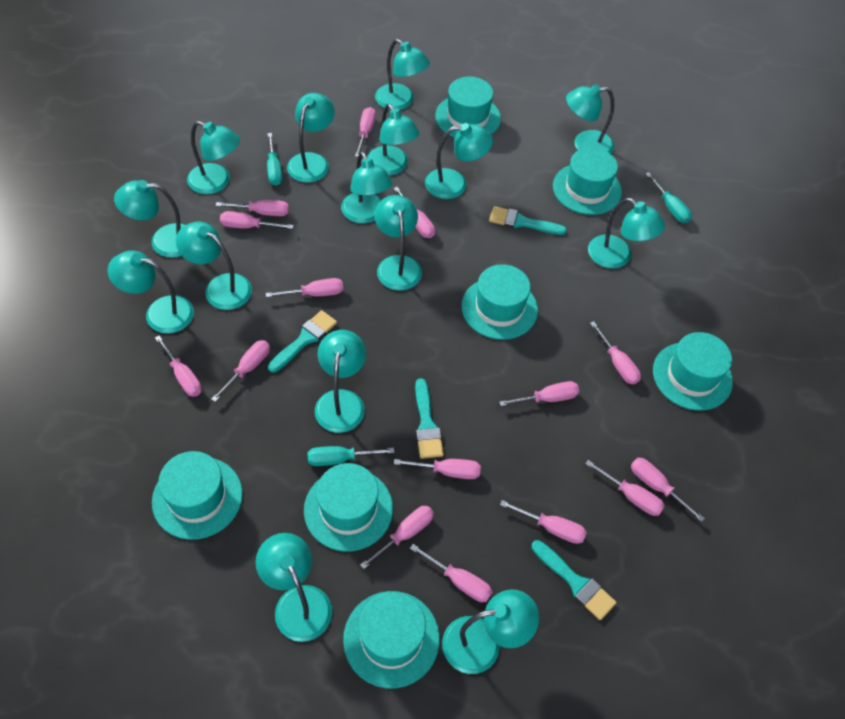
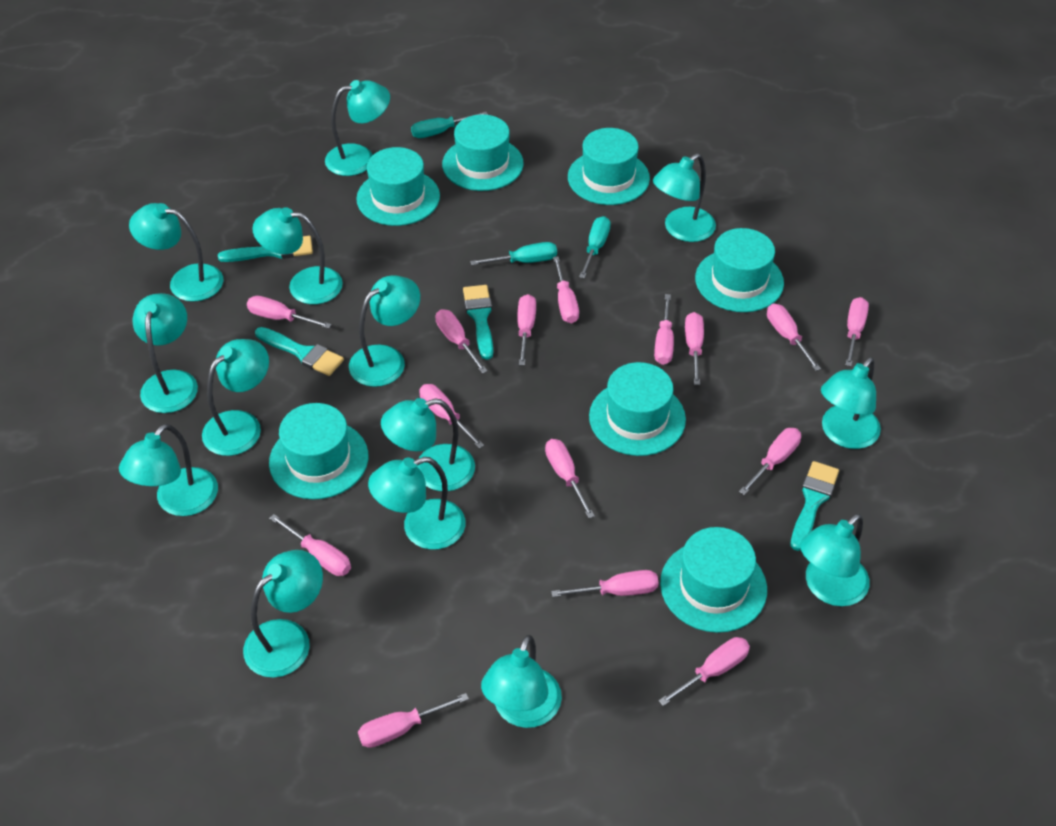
turquoise lamp: [108,250,194,334] [114,180,185,258] [176,222,252,310] [187,121,240,194] [256,533,332,642] [287,93,335,183] [315,330,366,433] [341,151,393,223] [367,104,420,175] [375,39,430,110] [375,195,422,290] [425,123,493,199] [442,589,539,674] [566,84,614,154] [588,198,665,269] = 15 -> [119,424,218,516] [129,203,223,302] [133,293,198,413] [202,339,269,456] [243,550,323,678] [252,207,343,304] [325,80,390,176] [349,275,420,387] [368,457,466,550] [381,398,475,491] [481,635,562,728] [653,154,716,242] [800,514,870,607] [821,357,881,449] = 14

